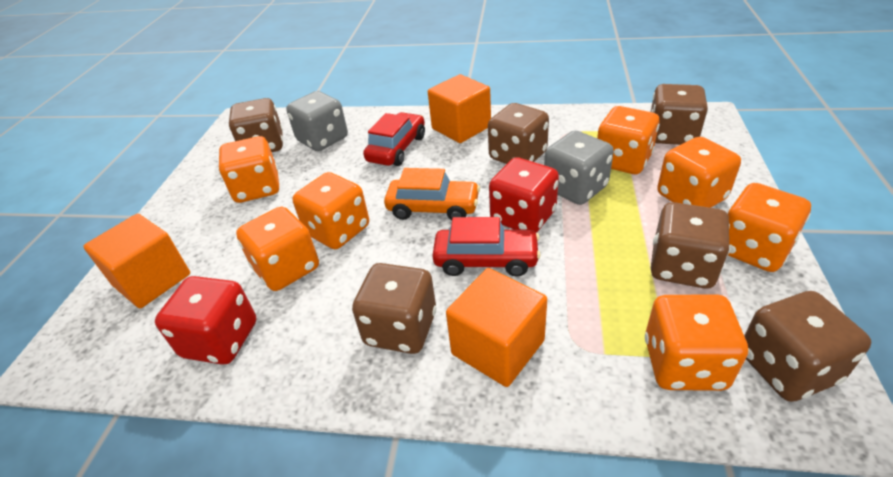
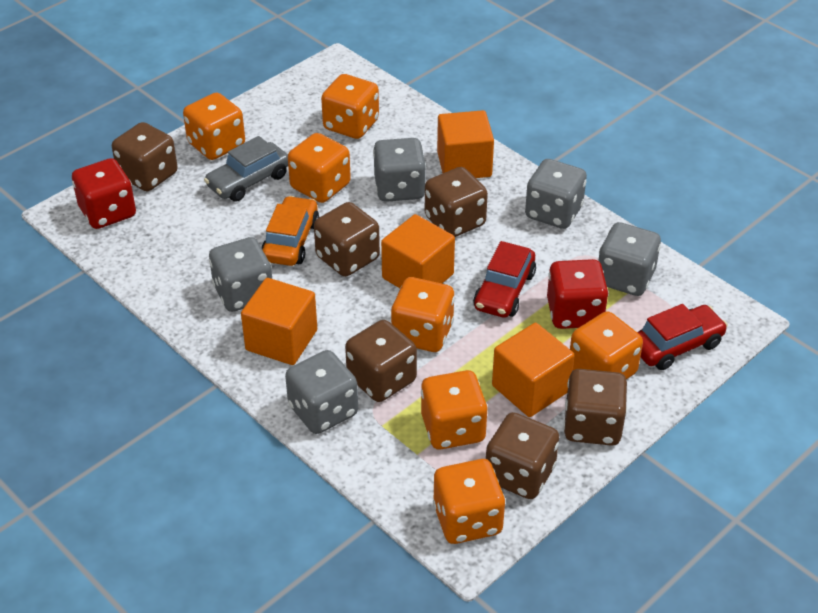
grey car: none = 0 -> [204,136,288,202] = 1
grey dice: [286,91,348,151] [544,131,614,205] = 2 -> [209,237,272,312] [285,350,358,434] [373,138,426,202] [525,159,587,229] [598,222,661,296] = 5
orange cube: [83,214,190,308] [428,74,491,143] [446,268,547,387] = 3 -> [241,278,317,365] [381,214,455,288] [437,110,494,178] [492,323,575,417] = 4

